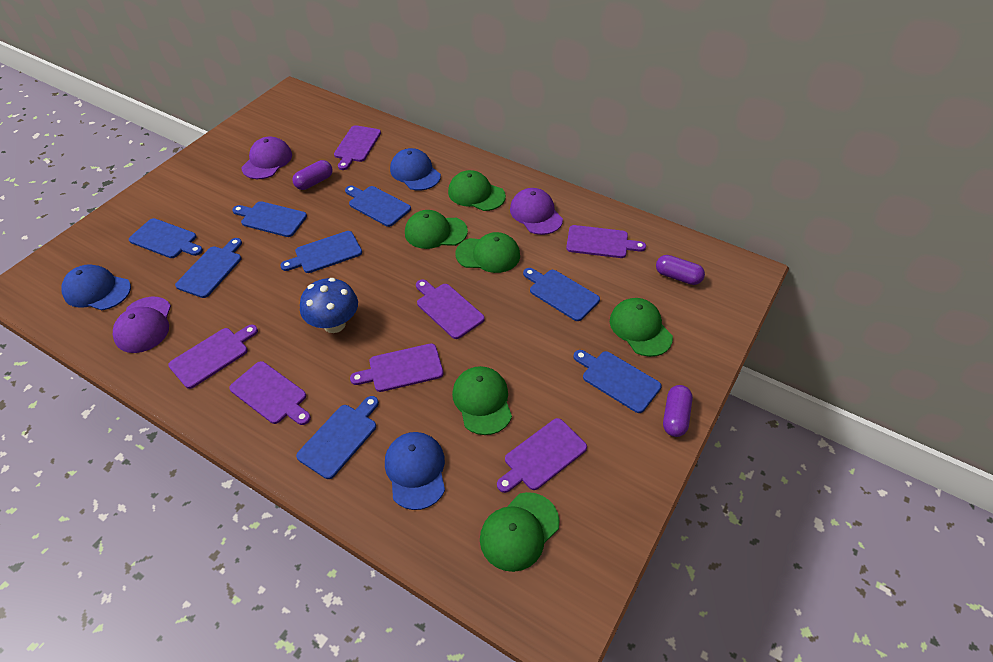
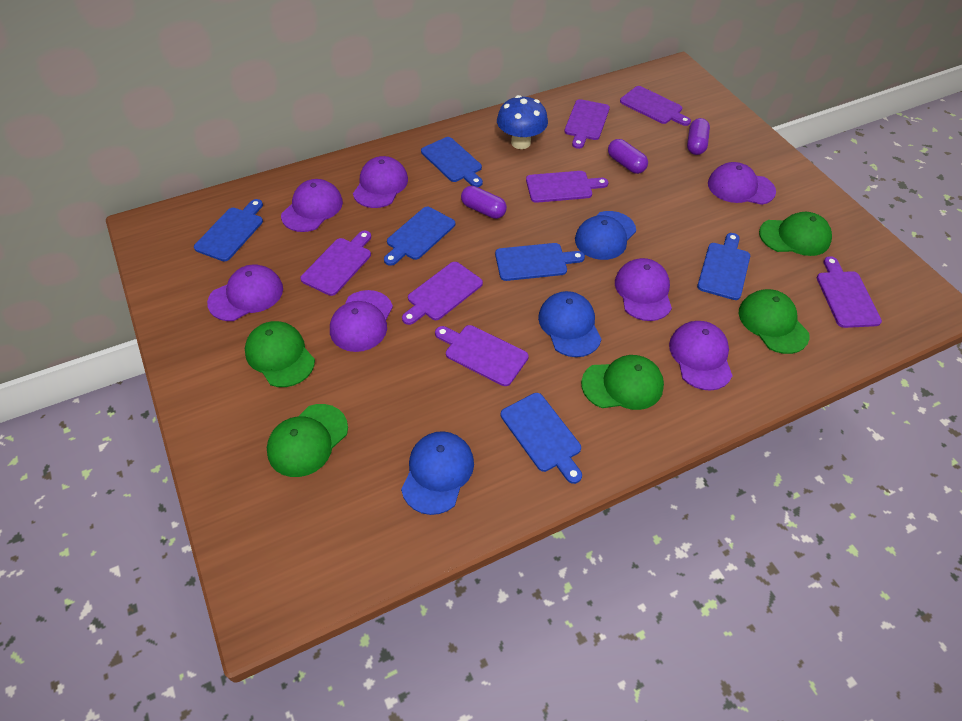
blue cutting board: [128,218,203,258] [175,238,242,298] [232,201,307,237] [280,231,362,273] [296,396,379,479] [345,186,411,227] [523,268,600,321] [573,350,662,413] = 8 -> [194,199,263,261] [384,207,455,266] [421,137,483,187] [495,243,585,281] [501,393,582,484] [697,233,750,300] = 6
green cap: [405,210,468,249] [448,170,506,211] [452,366,512,435] [456,232,520,273] [480,492,560,572] [610,298,673,357] = 6 -> [245,321,315,387] [267,404,348,477] [581,355,664,410] [739,289,810,354] [759,212,832,256] = 5
purple cap: [113,297,171,353] [241,137,292,179] [510,188,563,235] = 3 -> [207,265,283,321] [281,179,343,232] [330,290,393,352] [353,156,408,208] [615,258,672,321] [669,321,733,391] [708,162,776,205] = 7

